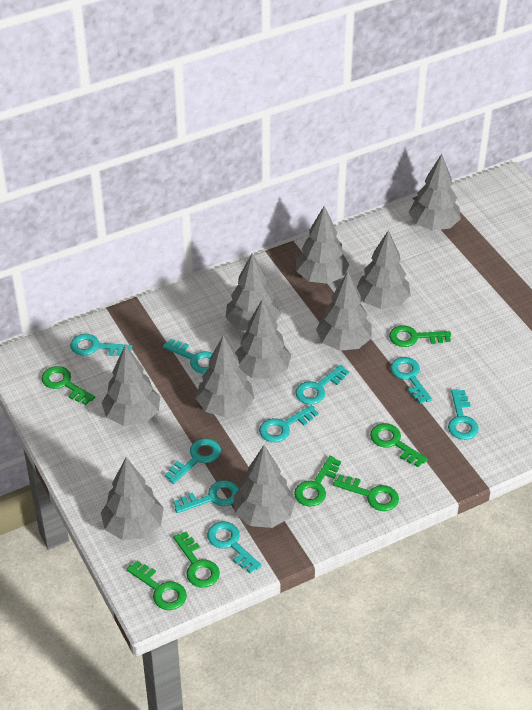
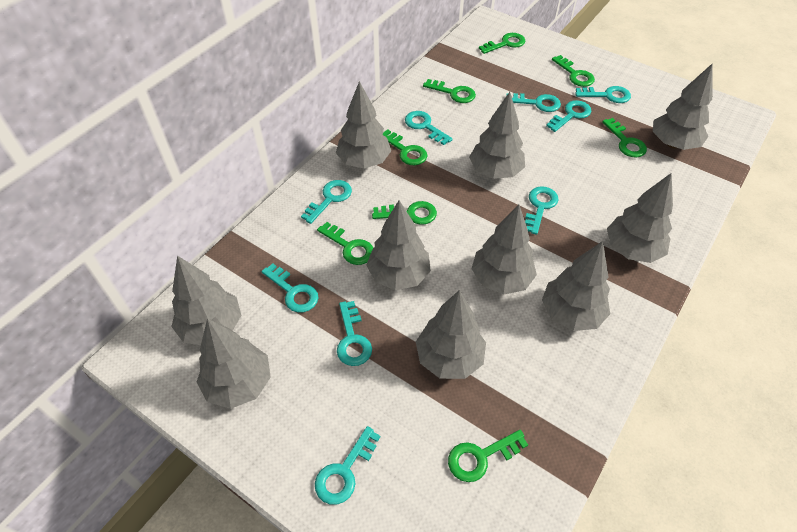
green key: [41,366,95,405] [126,561,187,610] [173,532,220,588] [294,456,341,506] [333,474,399,511] [370,423,428,467] [389,325,451,347] = 7 -> [317,222,373,265] [372,201,437,225] [383,129,428,165] [423,79,476,103] [448,430,528,482] [479,33,525,54] [552,55,595,87] [602,118,647,157] = 8

